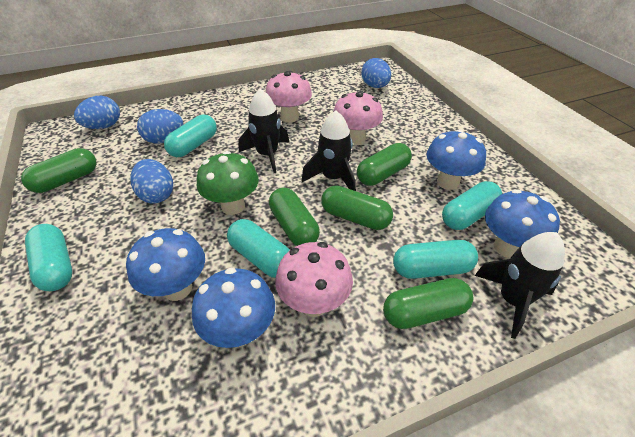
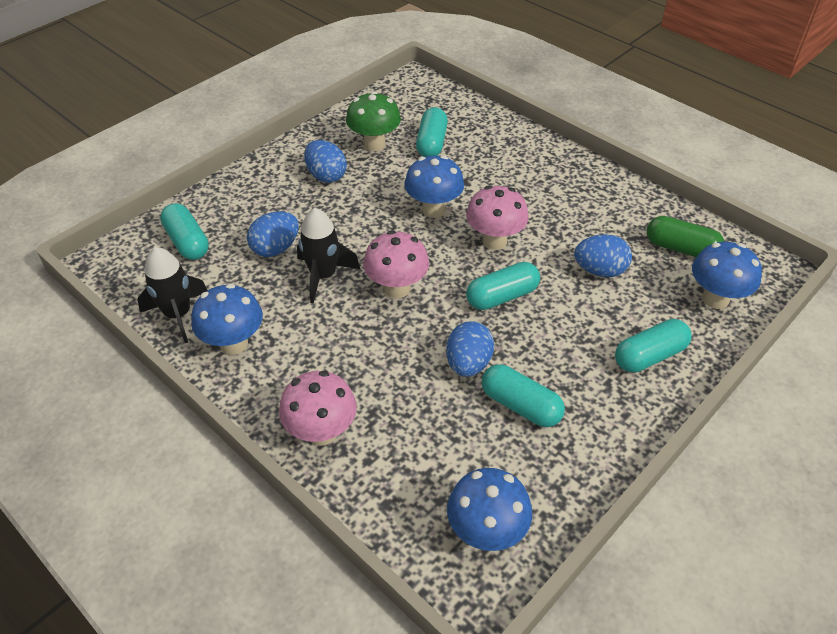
black rocket: [238,89,289,173] [301,111,356,191] [474,232,565,339] = 3 -> [137,247,208,343] [297,208,360,304] = 2
green capsule: [21,148,96,193] [269,188,320,246] [321,185,393,230] [357,143,412,186] [383,278,473,329] = 5 -> [647,216,724,257] = 1

